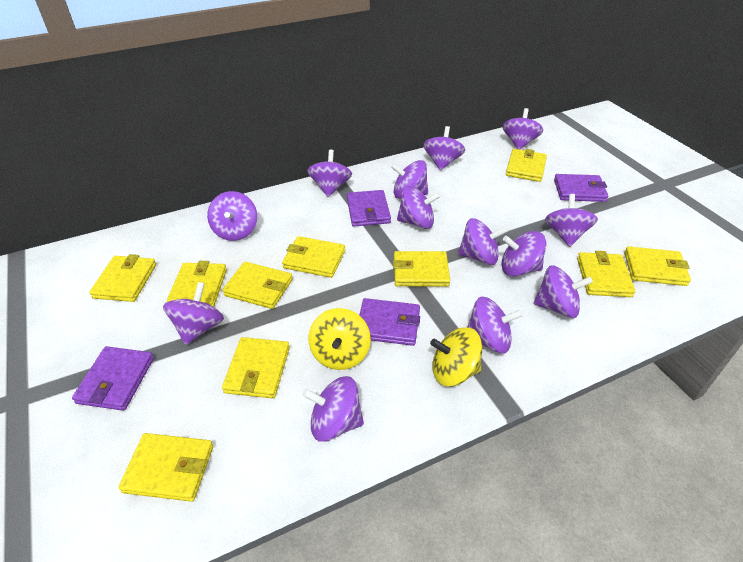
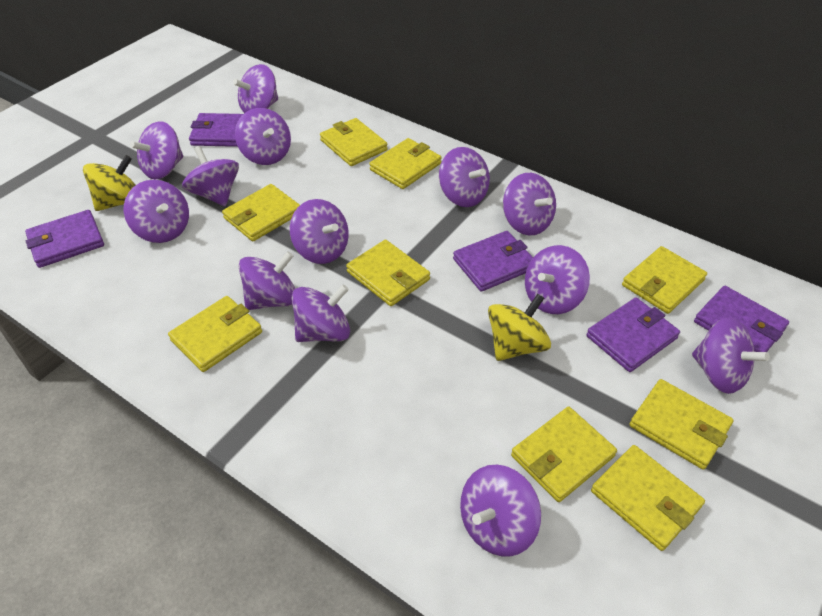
purple wallet: [72,346,154,411] [347,190,391,227] [359,298,420,346] [554,174,608,202] = 4 -> [25,210,104,268] [189,113,243,147] [453,231,533,292] [586,297,680,372] [694,286,789,352] = 5
yellow wallet: [89,254,156,302] [118,433,213,502] [167,261,227,307] [222,262,293,309] [222,337,290,399] [282,236,345,278] [393,251,450,287] [506,149,547,182] [577,251,635,297] [624,246,691,286] = 10 -> [168,296,262,372] [222,184,300,241] [320,118,388,166] [346,240,430,306] [369,138,442,189] [511,407,617,502] [591,445,705,551] [622,246,707,314] [630,379,733,470] = 9

